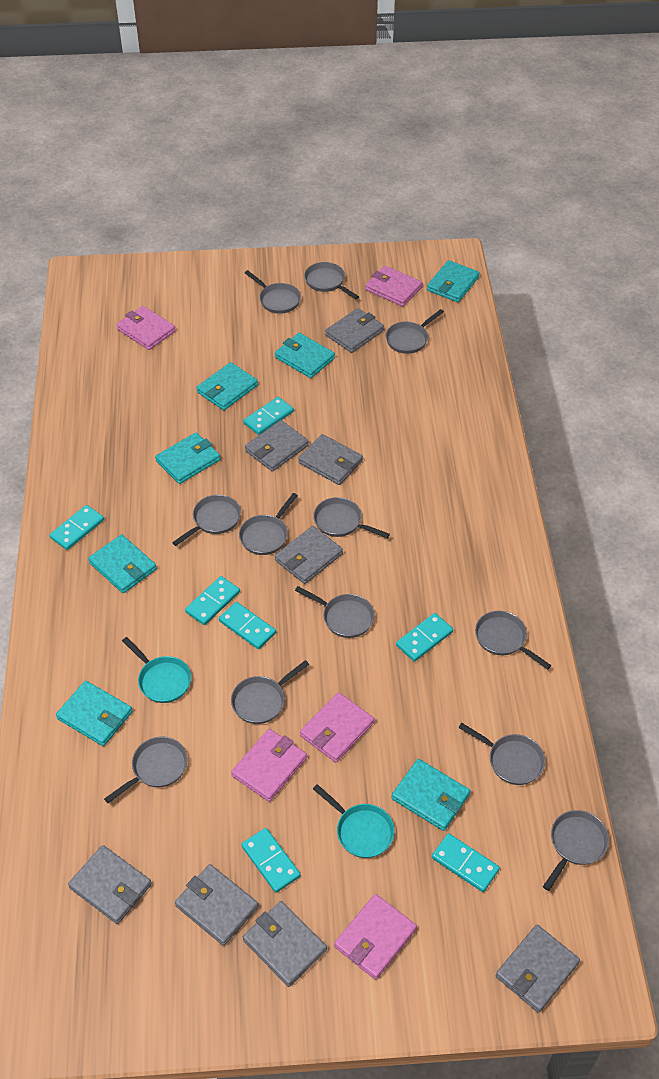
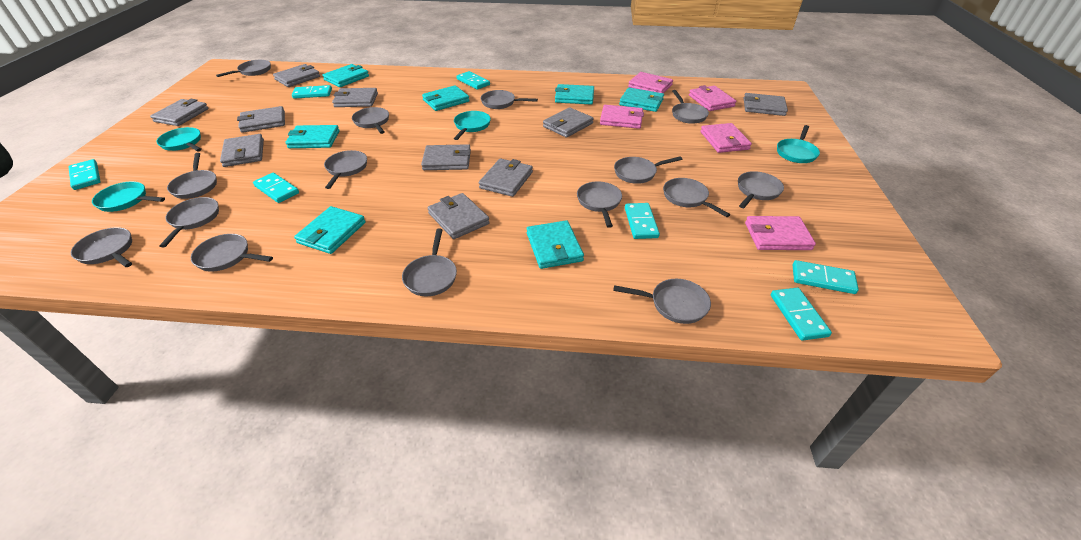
grey pan: [104,736,188,803] [172,495,241,546] [231,660,309,724] [239,493,298,555] [245,270,301,314] [295,586,374,638] [304,262,359,299] [313,497,390,538] [386,309,444,354] [458,723,545,785] [475,611,551,670] [543,810,609,891] = 12 -> [71,227,132,267] [159,197,219,247] [167,153,217,199] [191,234,273,272] [216,60,271,77] [324,150,367,189] [352,107,389,134] [402,229,457,296] [481,90,538,109] [577,182,622,228] [613,279,711,324] [614,156,682,184] [663,178,730,217] [672,90,709,124] [738,171,784,208] = 15
grey wallet: [68,845,152,924] [175,864,259,946] [243,901,327,987] [245,420,309,472] [275,526,343,584] [298,434,363,485] [325,308,384,353] [496,925,580,1013] = 8 -> [150,99,209,126] [220,134,264,167] [237,106,285,133] [273,64,320,87] [332,88,378,107] [421,144,471,170] [428,193,490,239] [479,158,533,197] [543,108,594,138] [744,93,788,116] = 10
turquoise pan: [122,637,191,703] [313,784,395,858] = 2 -> [92,182,165,212] [156,127,202,151] [454,111,491,140] [777,125,820,163] = 4

